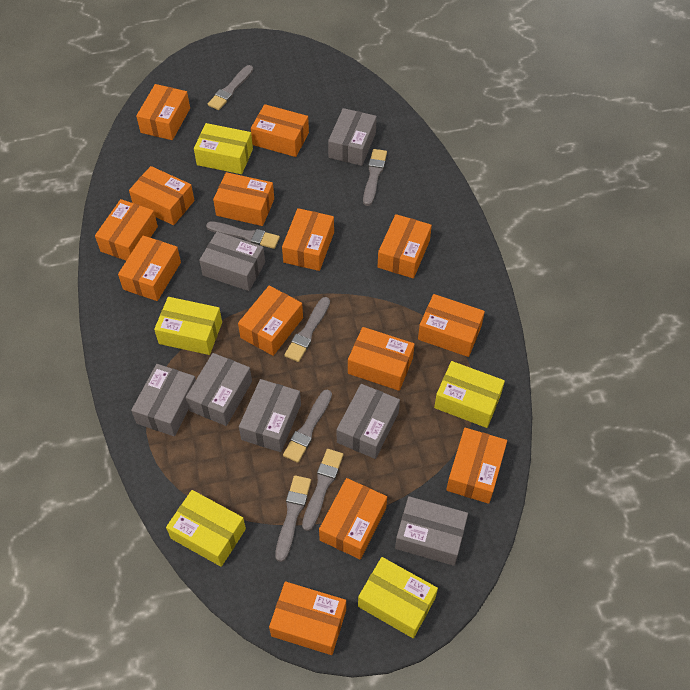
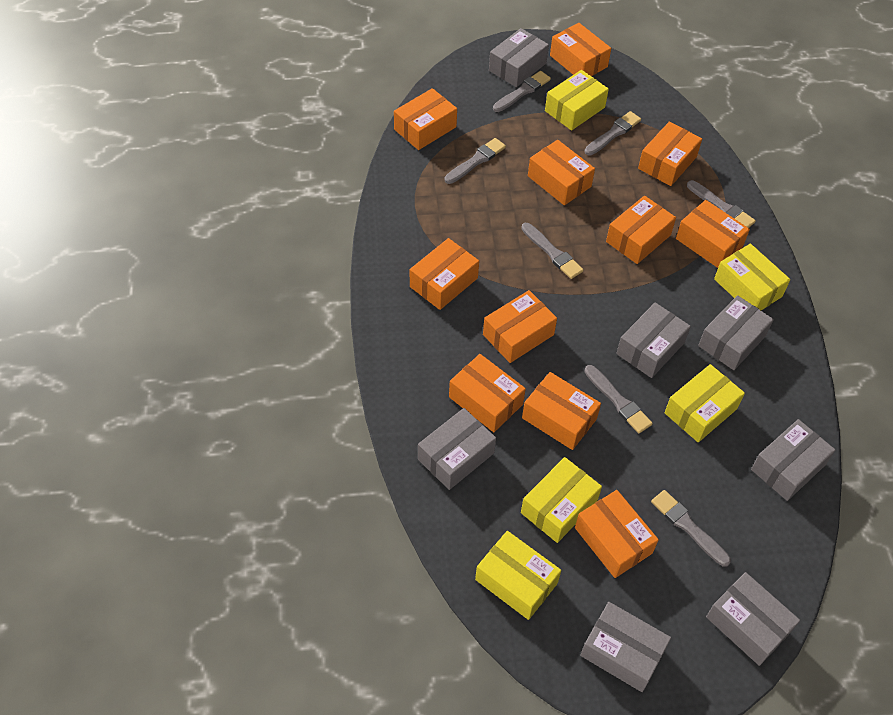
orange box: [95,199,158,261] [118,236,181,301] [129,166,195,225] [136,84,190,140] [213,172,274,226] [238,286,303,356] [251,104,309,157] [269,582,346,655] [282,208,334,271] [319,478,387,559] [348,327,415,391] [378,214,432,278] [418,294,485,357] [446,428,507,504] = 14 -> [394,88,457,150] [410,238,479,310] [449,354,526,432] [483,290,557,363] [522,372,601,450] [528,140,595,205] [550,23,611,76] [575,490,659,578] [606,196,676,264] [638,122,702,186] [676,200,750,268] = 11

